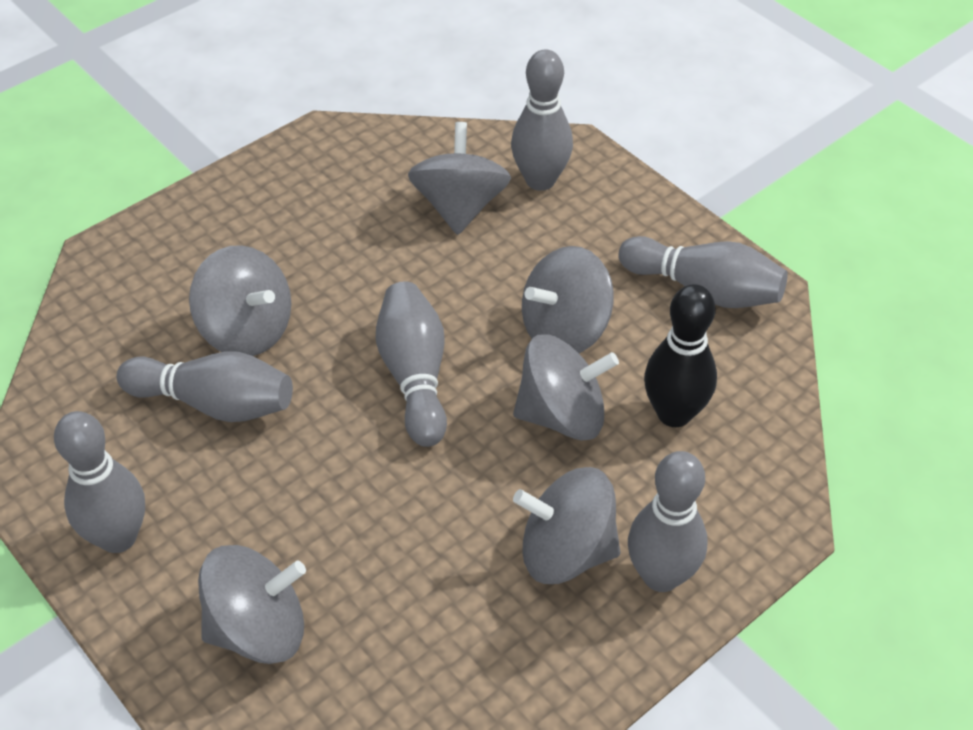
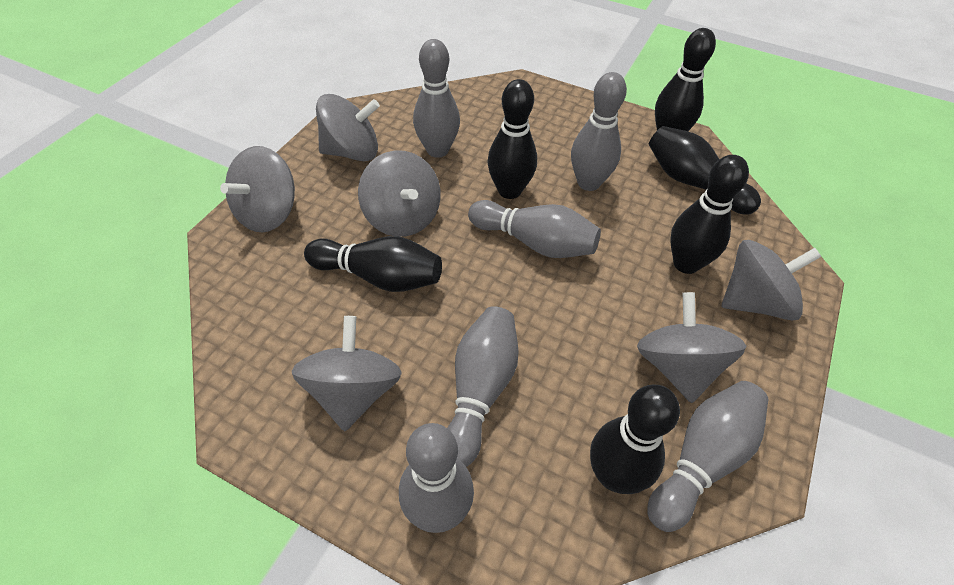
black bowling pin: [644,284,717,427] = 1 -> [304,236,442,292] [487,79,537,199] [590,385,680,494] [649,126,761,215] [655,28,716,131] [670,155,749,274] = 6

